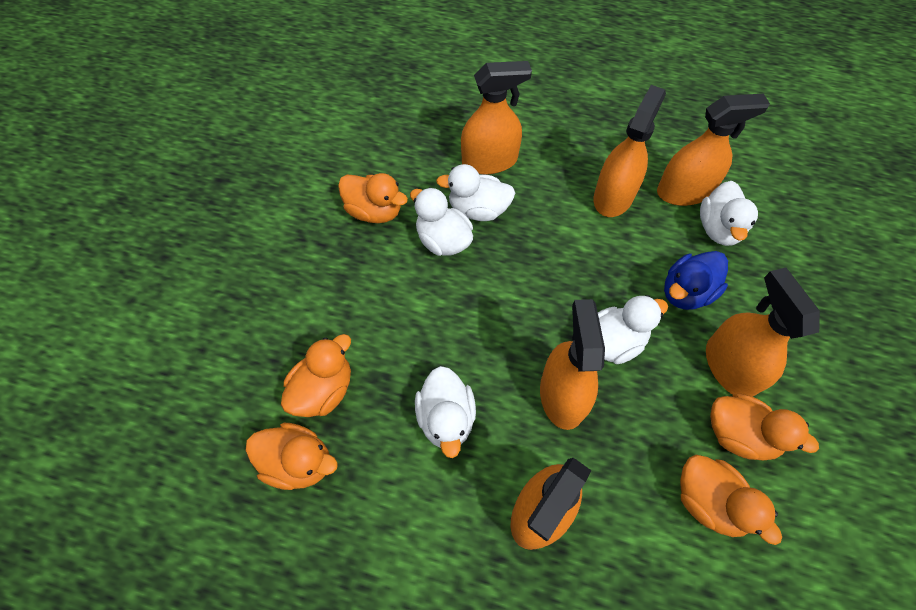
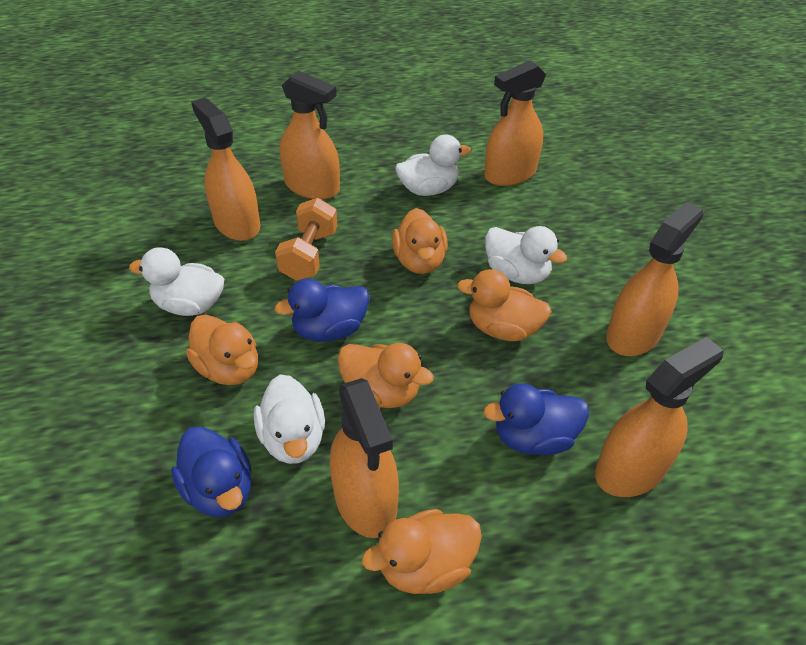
blue duck: [664,251,728,310] = 1 -> [171,426,251,517] [275,279,370,342] [483,384,589,455] = 3
orange dumbbell: none = 0 -> [275,198,338,281] = 1
white duck: [410,187,473,256] [415,366,476,458] [436,164,515,221] [598,295,668,364] [700,181,758,246] = 5 -> [129,247,224,316] [254,374,325,464] [395,134,471,196] [485,226,567,284] = 4

